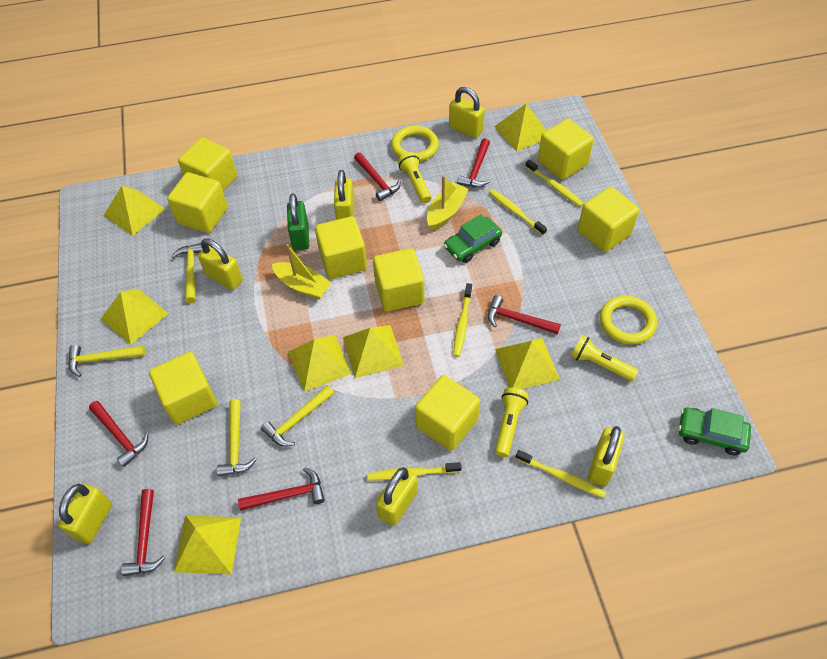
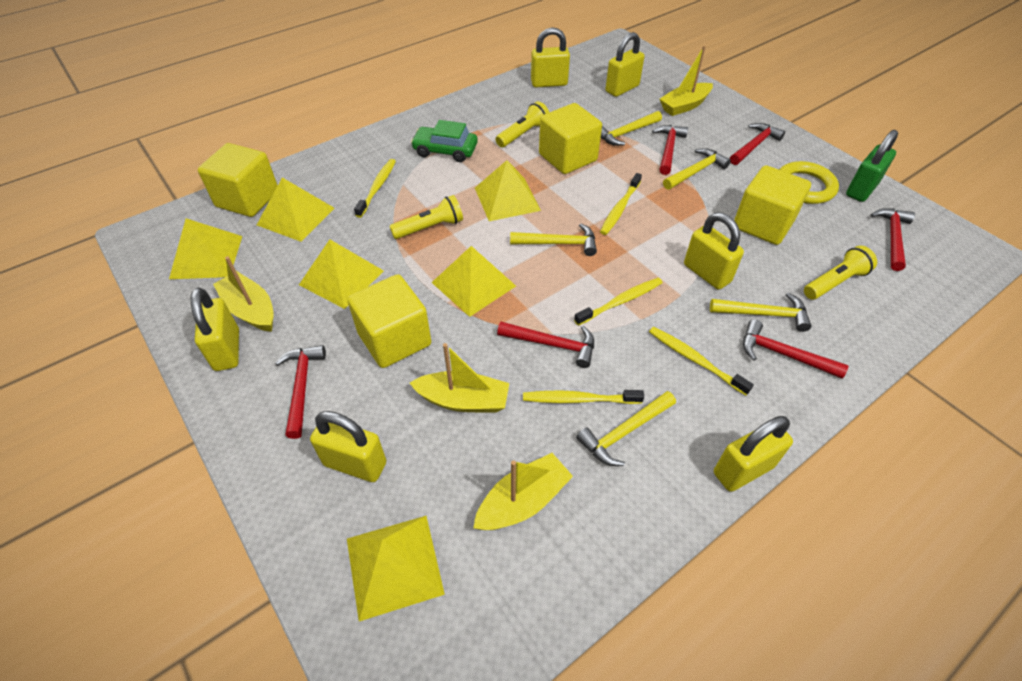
green car: [444,214,502,263] [678,407,751,455] = 2 -> [411,120,478,162] = 1
yellow boat: [272,244,332,299] [427,175,469,230] = 2 -> [213,256,274,332] [410,343,509,413] [473,453,573,530] [660,46,713,116] = 4
yellow cube: [149,352,217,424] [167,172,228,233] [178,137,237,191] [315,216,367,279] [373,248,424,312] [415,375,480,451] [538,119,594,180] [577,187,639,252] = 8 -> [198,143,278,217] [347,274,431,368] [539,103,602,174] [734,165,811,245] = 4
yellow hammer: [68,345,145,377] [171,243,202,303] [217,399,257,477] [261,385,334,447] = 4 -> [510,223,597,256] [576,391,676,466] [601,111,662,146] [663,148,731,190] [710,293,811,332] = 5
yellow pyramid: [101,289,169,345] [103,186,166,236] [174,515,241,575] [288,335,352,392] [343,325,404,378] [494,104,547,152] [495,338,560,389] = 7 -> [169,218,242,279] [257,178,335,242] [299,239,384,309] [347,516,445,621] [431,246,516,317] [475,160,541,221] = 6
yellow ring: [391,126,439,162] [600,296,657,344] = 2 -> [779,161,839,204] = 1

